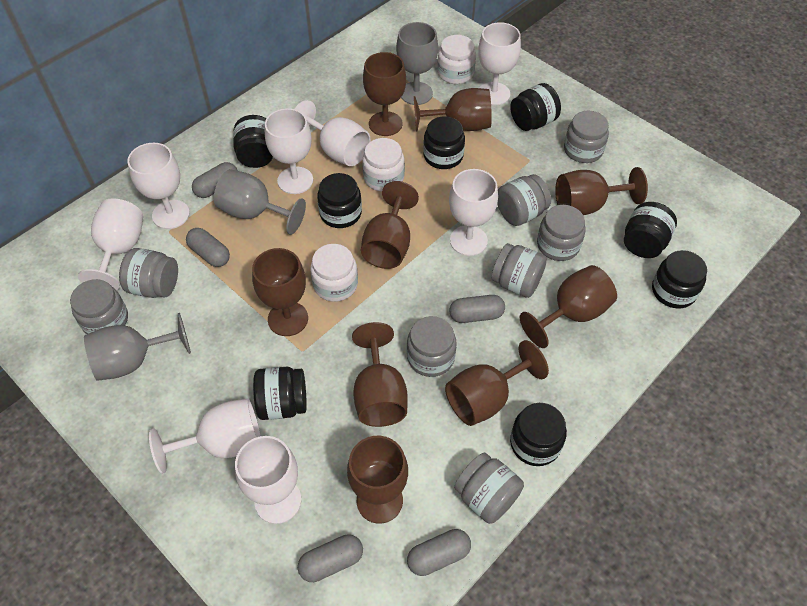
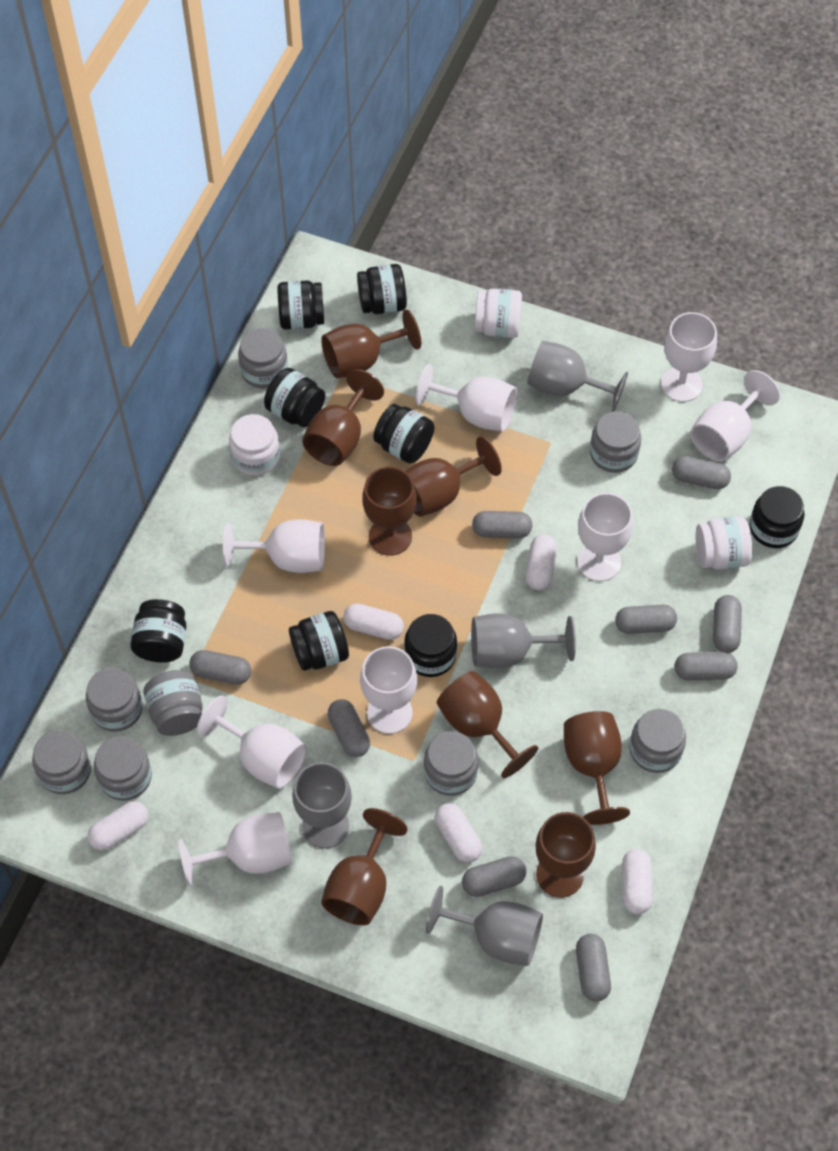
brown goblet: [252,248,308,336] [347,436,408,524] [352,322,408,427] [361,181,419,269] [363,52,406,136] [414,88,492,132] [445,340,549,426] [520,265,617,348] [555,167,648,215] = 9 -> [302,369,384,466] [321,309,421,378] [321,808,408,925] [362,467,417,555] [405,436,502,517] [437,671,538,778] [535,812,596,898] [564,711,630,825] = 8
grey capsule: [186,228,230,267] [192,162,238,198] [298,534,363,582] [407,529,471,576] [449,295,505,323] = 5 -> [189,650,251,685] [328,699,370,757] [462,856,527,897] [472,511,533,538] [576,934,611,1002] [615,605,677,634] [672,456,731,489] [675,652,738,680] [713,595,742,653] = 9
grey goblet: [84,313,191,381] [214,169,306,235] [396,22,438,105] = 3 -> [292,762,352,848] [426,886,543,966] [471,613,576,668] [527,341,628,412] = 4
white capsule: none = 0 -> [88,801,148,851] [343,603,404,640] [435,803,482,863] [525,534,557,590] [622,849,653,914] = 5

